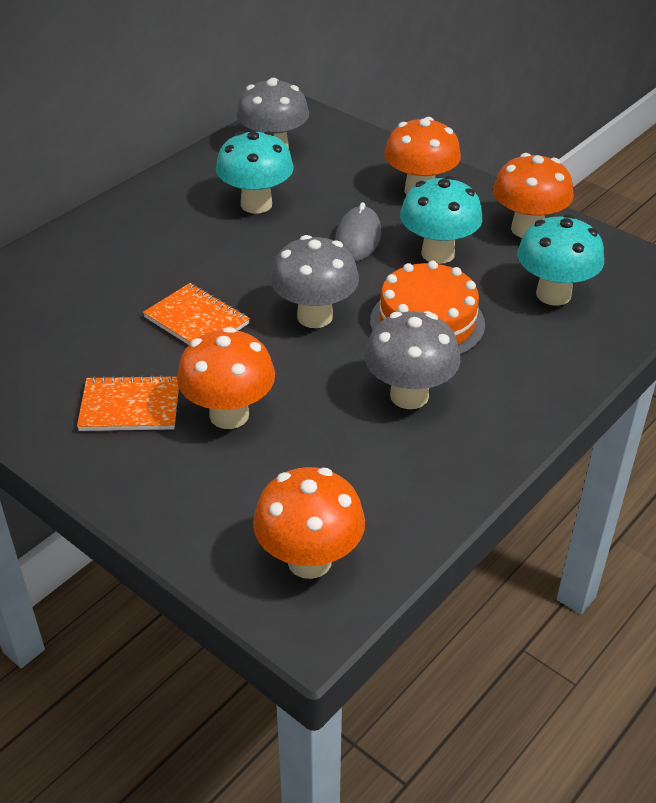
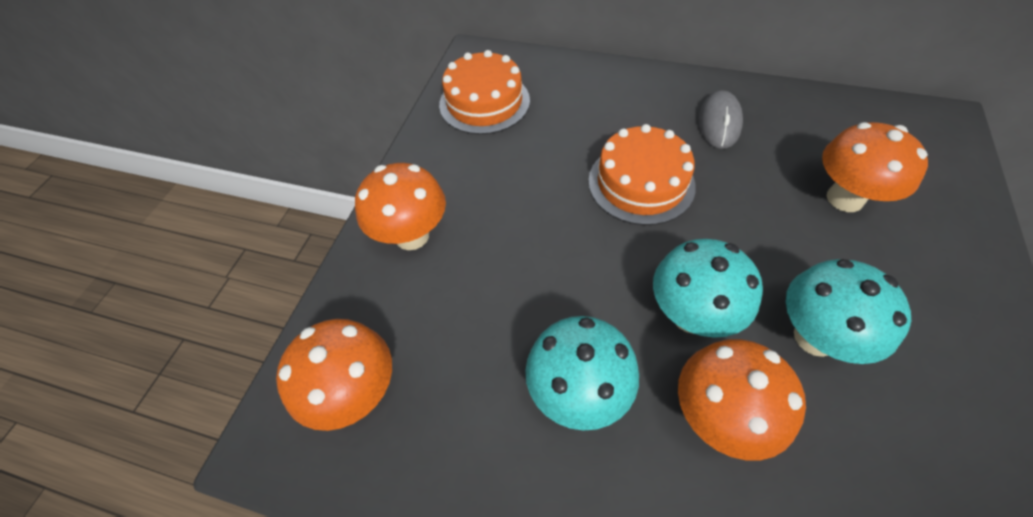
grey mushroom: [237,78,309,149] [271,235,359,328] [364,312,460,409] = 3 -> none = 0
orange cake: [370,261,485,355] = 1 -> [439,50,530,135] [588,124,696,225] = 2
orange notebook: [77,375,179,431] [143,283,250,345] = 2 -> none = 0

